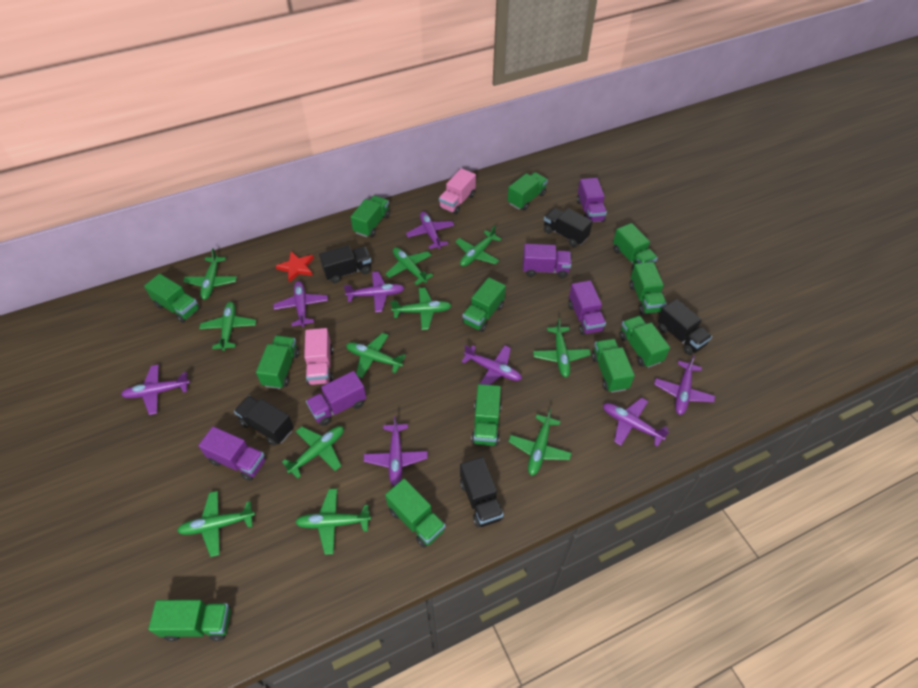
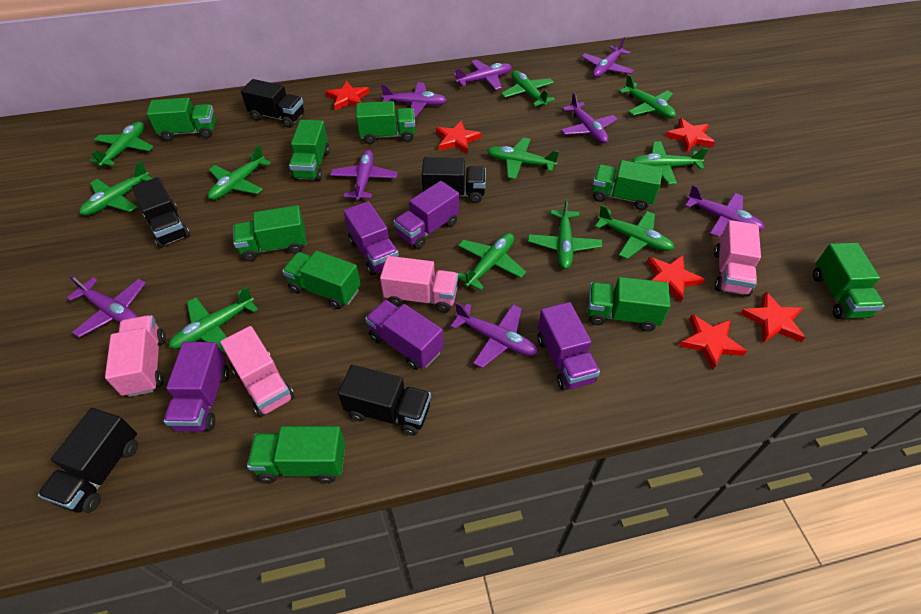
green truck: [144,274,200,323] [148,600,231,641] [256,336,299,389] [351,196,390,237] [385,479,446,548] [462,277,506,332] [471,384,501,446] [507,172,548,211] [592,339,635,393] [613,223,658,271] [619,316,670,368] [630,262,667,314] = 12 -> [147,98,216,141] [233,205,307,262] [247,426,346,483] [282,251,361,309] [289,120,330,181] [356,101,415,144] [587,277,670,332] [592,160,663,210] [813,243,884,319] = 9
pink truck: [304,328,333,385] [439,168,476,214] = 2 -> [105,315,166,397] [220,326,295,417] [380,256,458,313] [714,220,761,297] = 4
red star: [276,252,314,283] = 1 -> [325,81,370,110] [436,120,482,154] [647,255,705,302] [665,118,715,152] [679,314,747,370] [740,292,805,343] = 6

